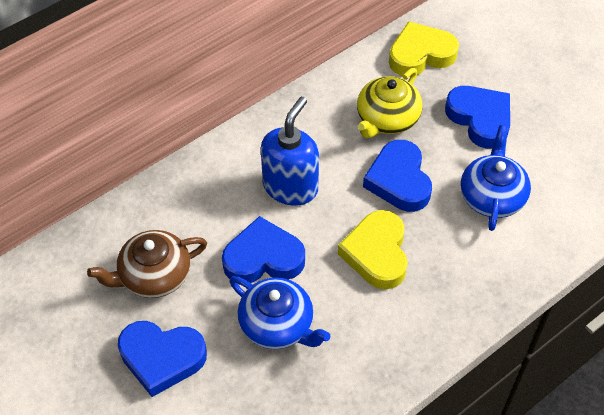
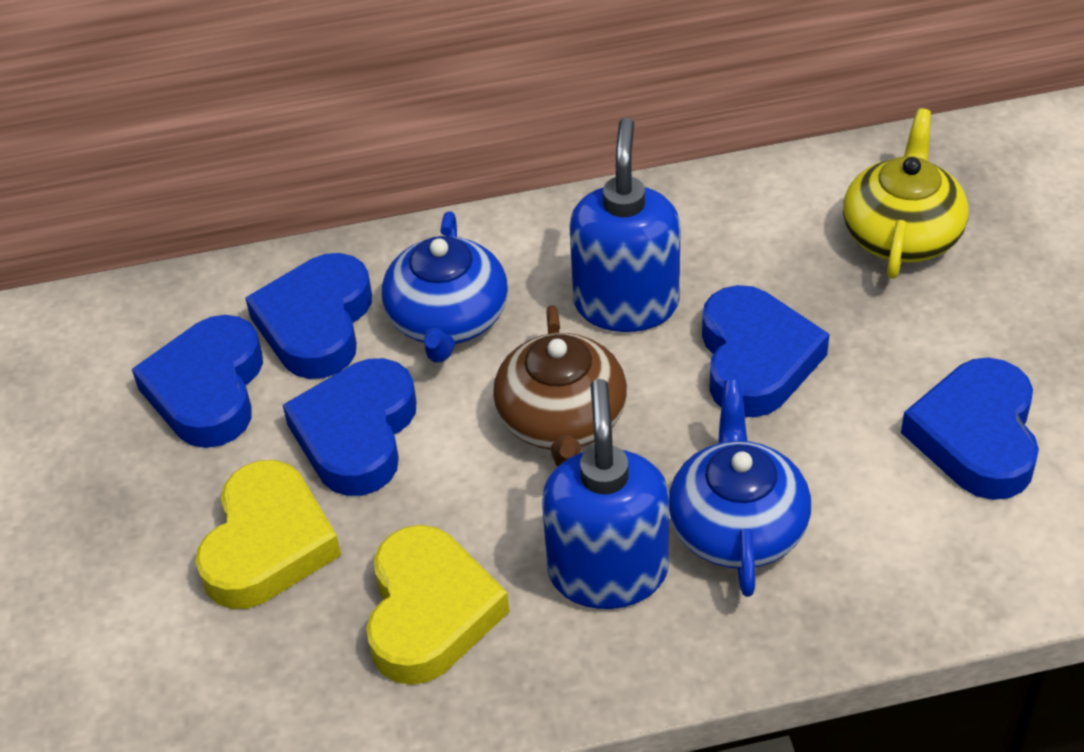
blue heart: [118,321,207,397] [222,216,305,283] [363,140,432,212] [445,86,510,149] = 4 -> [132,315,263,448] [245,253,372,379] [283,358,416,496] [702,285,829,417] [901,358,1039,500] = 5
blue soap dispenser: [261,97,319,206] = 1 -> [542,379,669,609] [569,118,681,332] = 2

